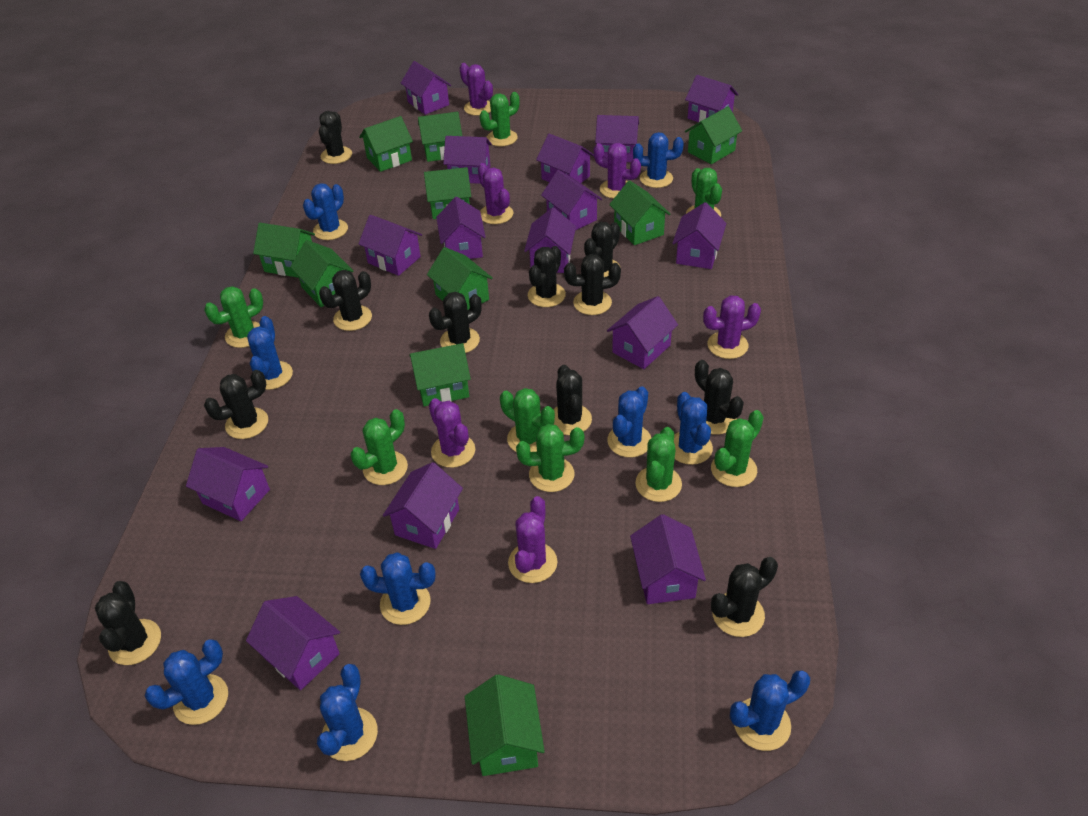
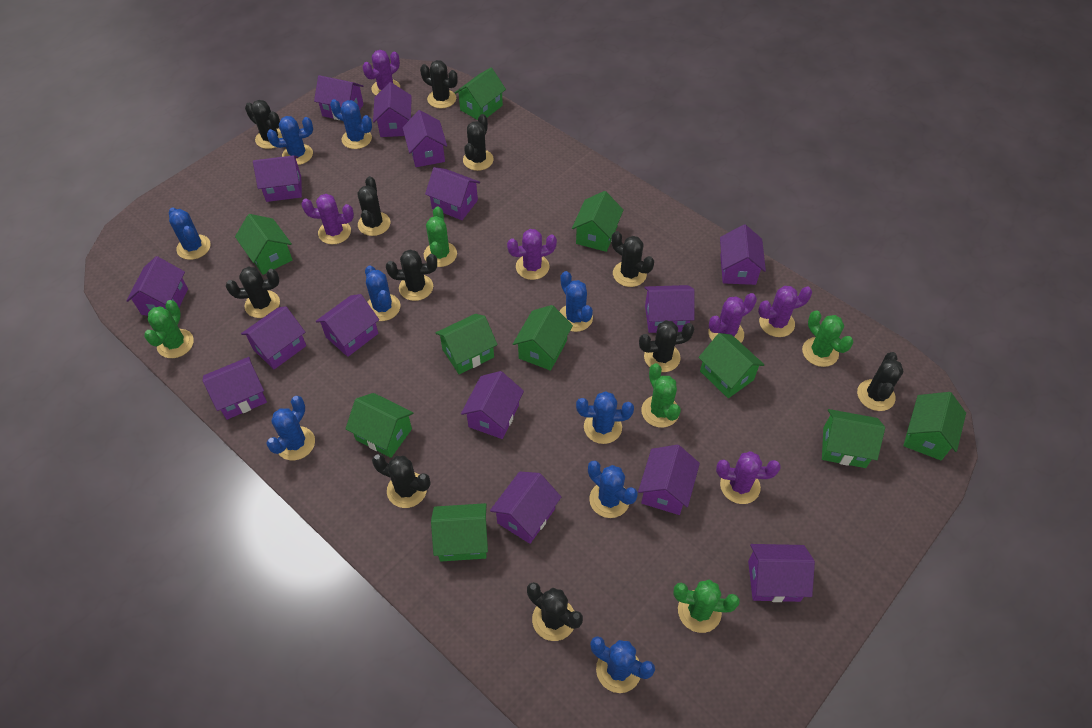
green cactus: [204,286,263,348] [351,409,408,485] [480,92,519,146] [500,388,555,452] [516,424,584,492] [635,427,682,502] [686,168,722,217] [711,410,764,487] = 8 -> [144,300,194,358] [424,206,457,267] [641,363,681,428] [673,580,740,633] [802,310,853,367] = 5

